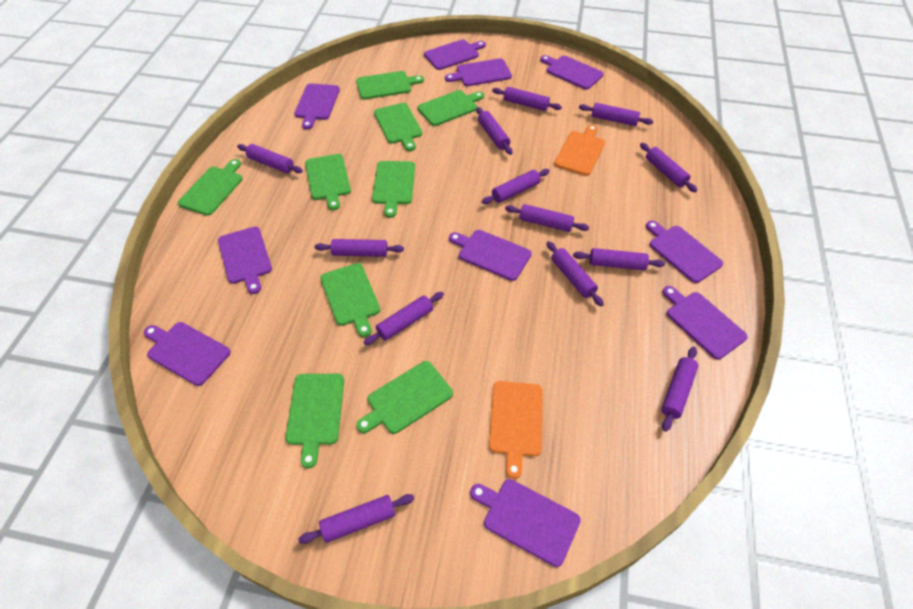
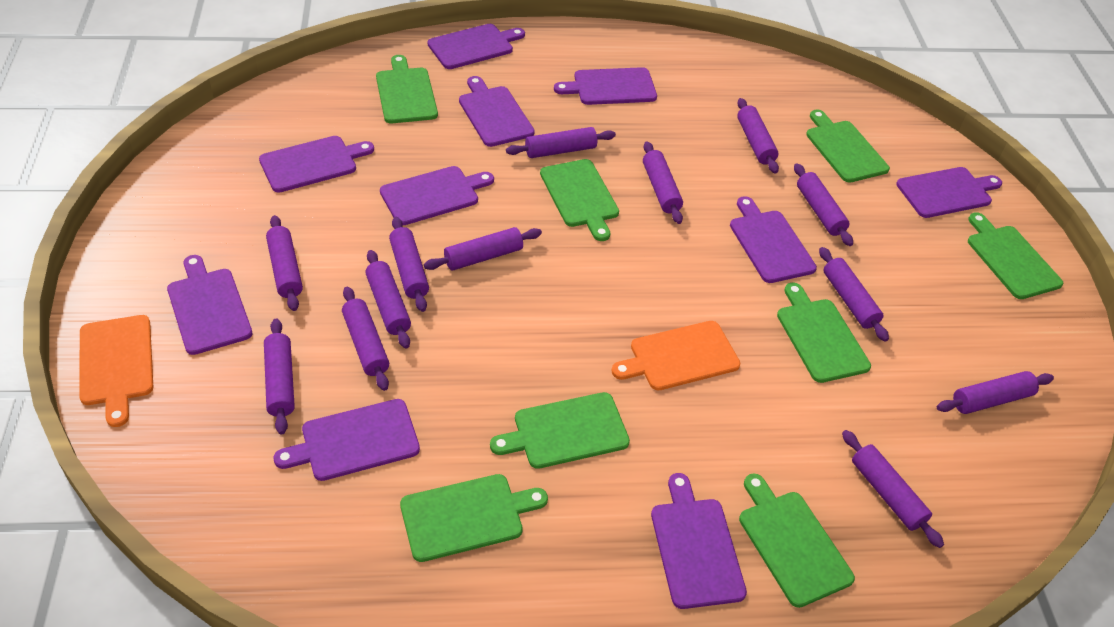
green cutting board: [178,159,242,216] [286,374,344,469] [305,154,351,210] [320,263,380,337] [356,71,424,99] [356,361,453,434] [372,161,415,218] [374,103,422,151] [417,90,484,126] = 9 -> [376,55,438,123] [400,474,548,562] [490,392,630,469] [540,159,619,241] [739,474,855,608] [777,283,871,383] [806,109,890,183] [968,212,1063,299] = 8

